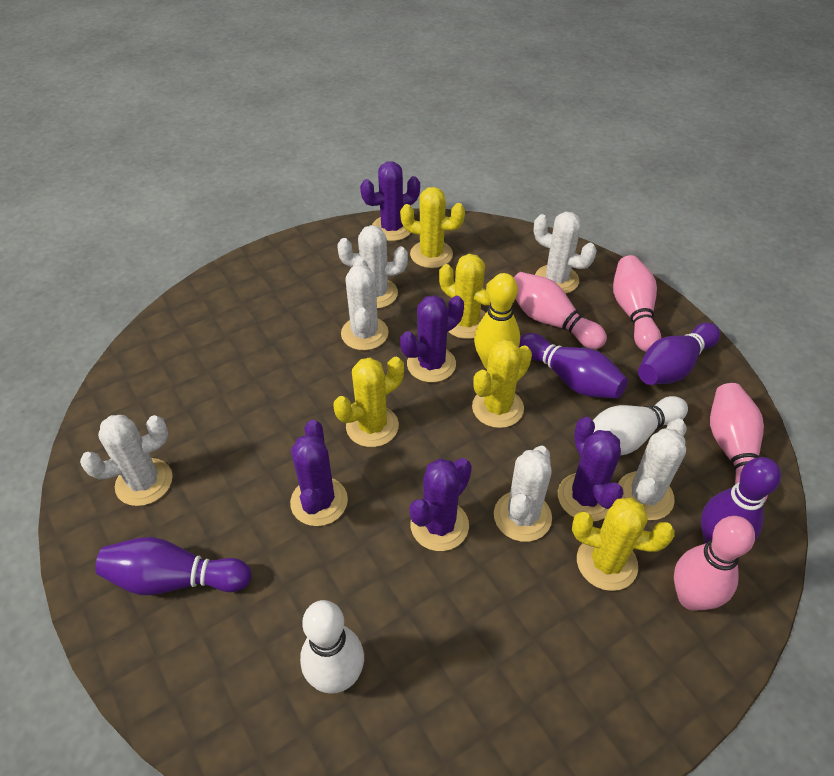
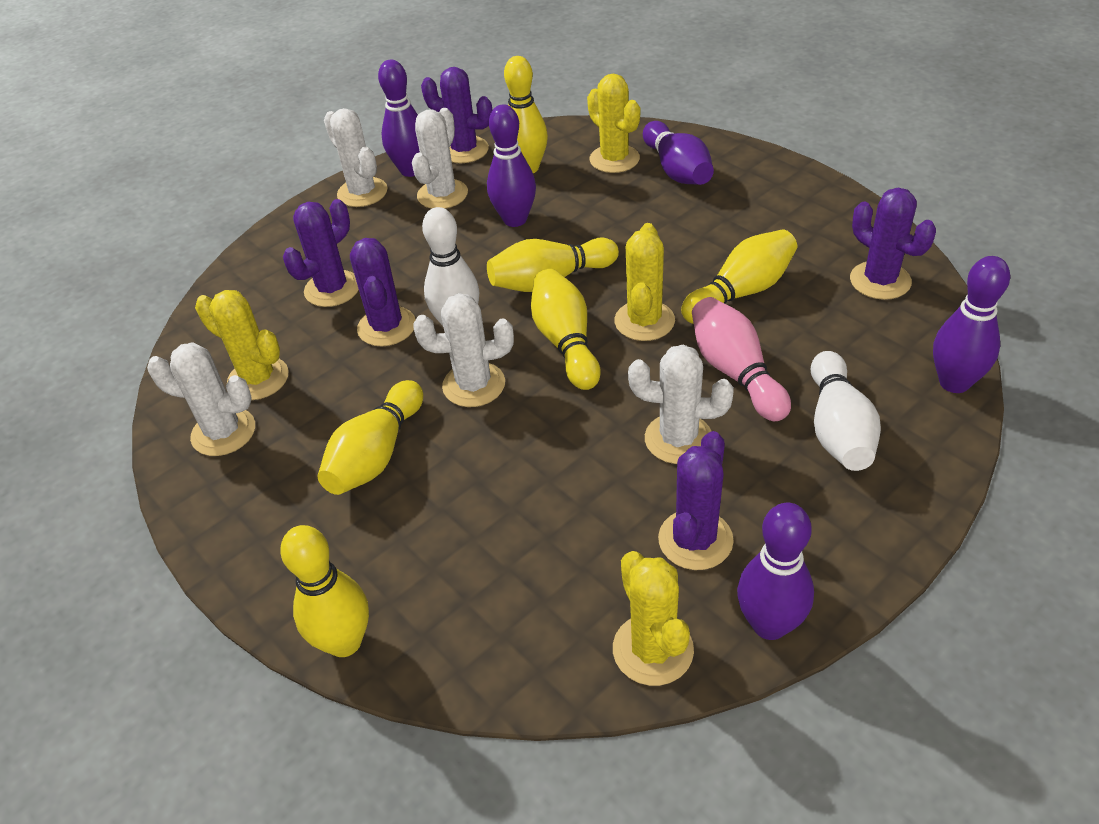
pink bowling pin: [514,272,607,349] [613,255,661,352] [674,516,755,611] [710,383,768,503] = 4 -> [692,297,791,421] = 1
purple bowling pin: [95,537,251,595] [519,333,628,399] [638,323,720,385] [701,457,781,544] = 4 -> [378,60,420,177] [487,104,536,227] [643,121,714,185] [737,503,814,640] [933,256,1010,393] = 5
white cactus: [80,415,173,506] [337,225,408,309] [341,258,389,350] [494,446,552,542] [533,211,597,294] [618,419,686,520] = 6 -> [147,342,255,456] [324,108,388,207] [412,108,468,209] [414,293,514,407] [628,345,734,464] = 5
yellow bowling pin: [474,273,520,369] = 1 -> [280,525,369,657] [318,380,423,495] [487,238,619,292] [504,56,548,173] [531,269,600,390] [681,229,797,324] = 6
yellow cactus: [333,357,404,447] [400,187,465,268] [439,254,492,339] [472,339,532,428] [572,498,675,591] = 5 -> [195,290,289,400] [587,74,640,173] [613,551,694,686] [614,223,675,341] = 4

